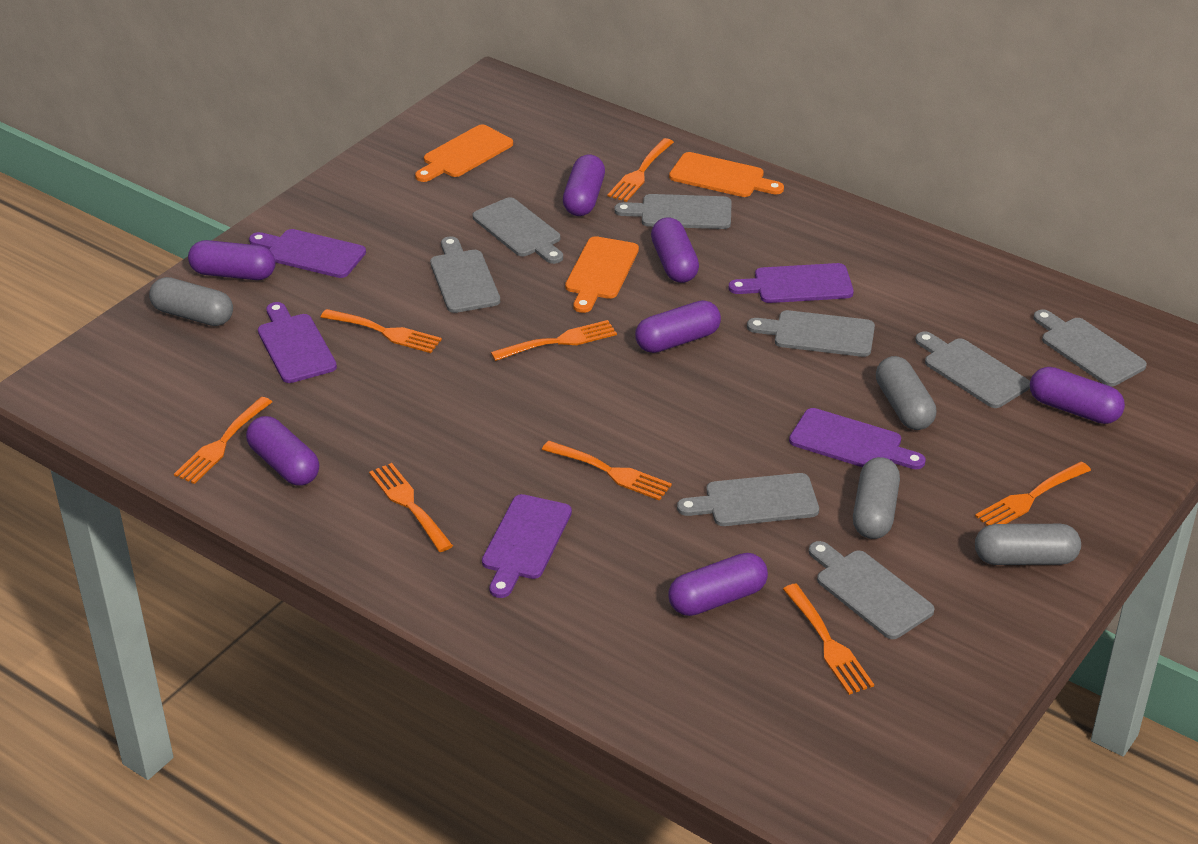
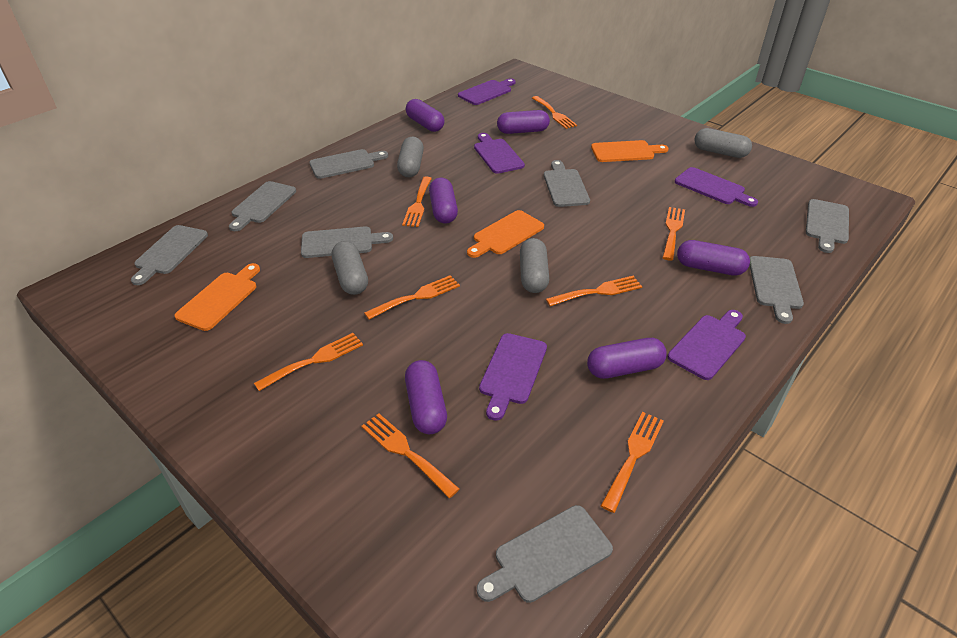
purple capsule: [188,240,276,280] [246,416,319,486] [563,154,605,216] [635,300,721,353] [651,217,699,283] [668,553,768,616] [1030,367,1125,424] = 7 -> [405,360,447,434] [406,99,445,132] [429,178,458,224] [497,110,550,134] [587,338,667,379] [677,240,750,276] = 6

